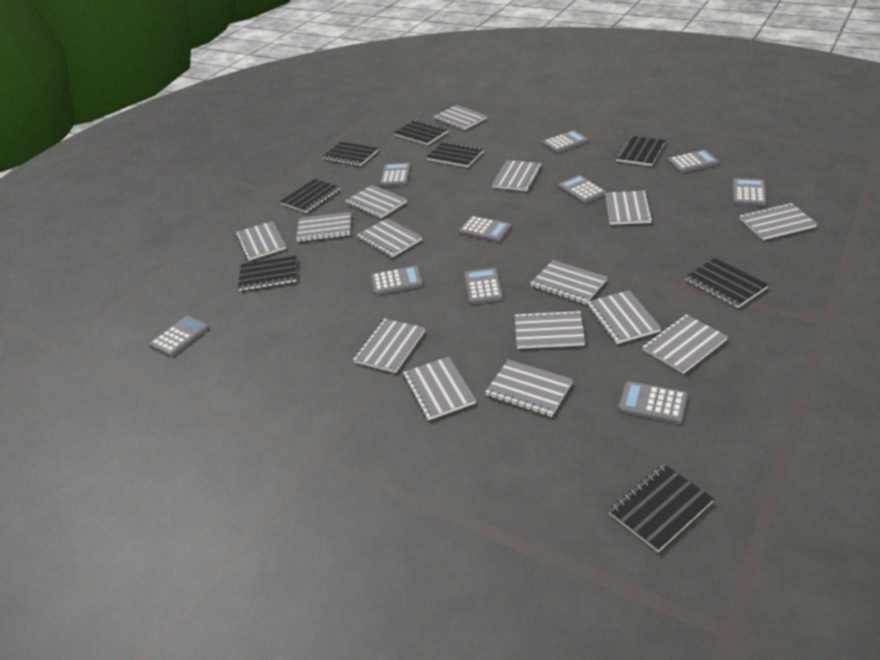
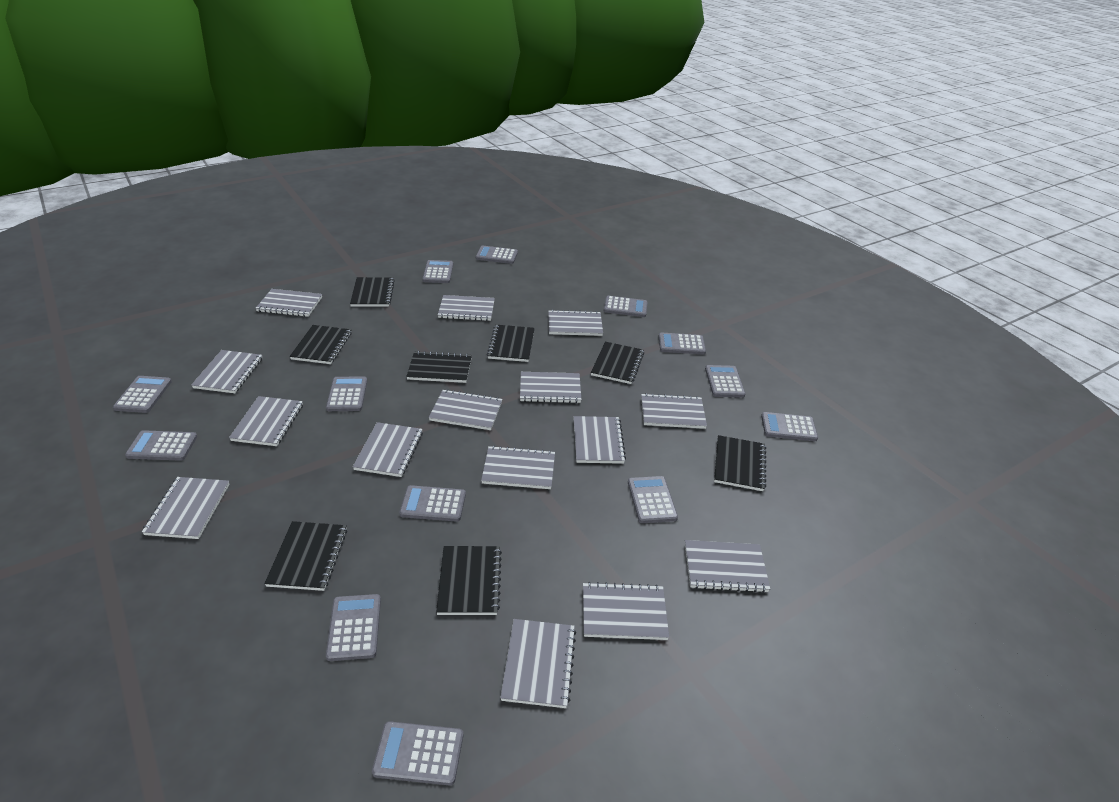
grey calculator: [149,316,209,357] [371,266,423,295] [380,163,411,187] [459,216,512,242] [464,268,503,304] [542,130,588,153] [558,175,606,204] [618,381,688,424] [667,150,719,173] [732,178,767,206] = 10 -> [113,376,172,413] [125,430,197,461] [326,377,367,411] [326,594,381,661] [372,721,463,785] [399,485,466,522] [422,260,453,283] [476,246,518,264] [604,296,648,317] [628,476,678,523] [658,332,706,355] [705,365,745,398] [761,412,818,441] = 13

